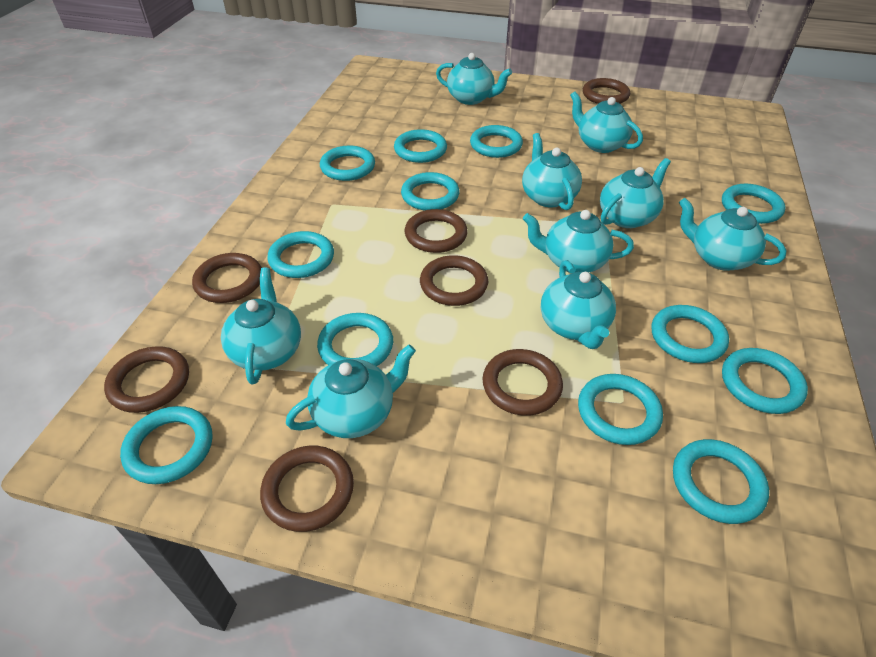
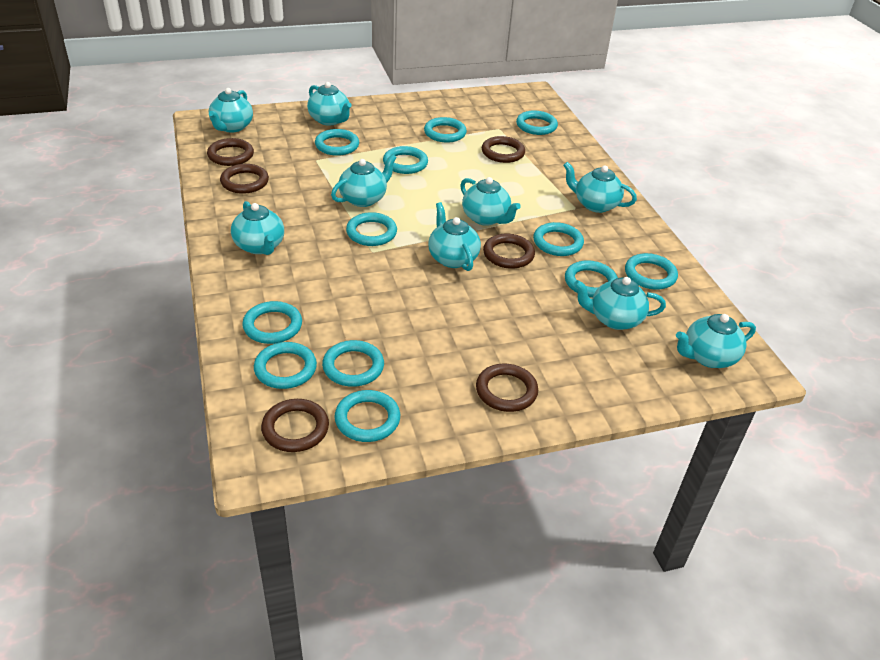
brown ring: [104,346,189,413] [192,253,262,303] [260,446,354,532] [405,209,468,253] [420,255,488,306] [482,349,563,416] [583,78,630,104] = 7 -> [207,138,254,166] [220,164,269,194] [261,399,329,452] [476,364,538,412] [482,136,525,163] [483,234,535,269] = 6

